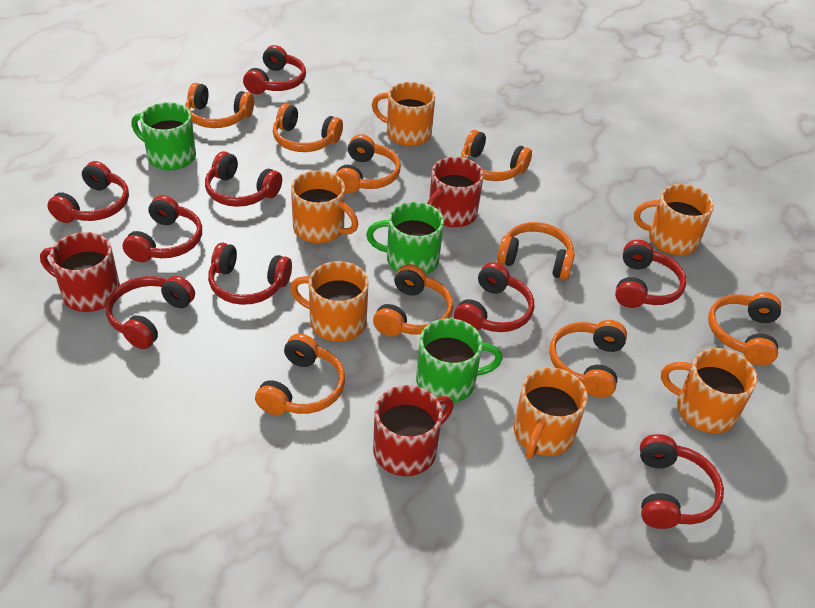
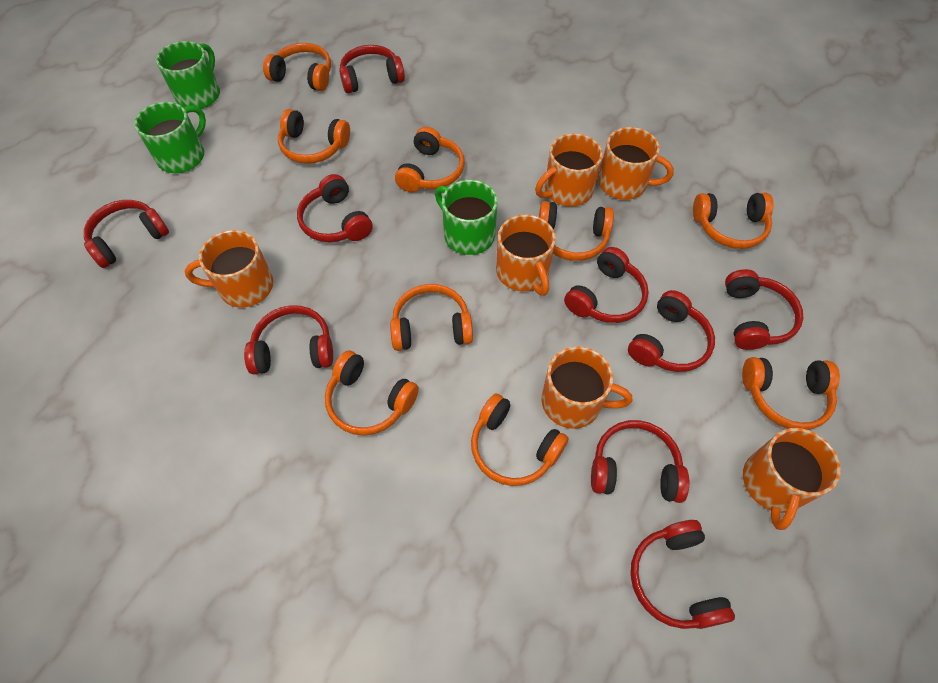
red mug: [40,232,120,312] [373,385,454,476] [427,157,484,227] = 3 -> none = 0

